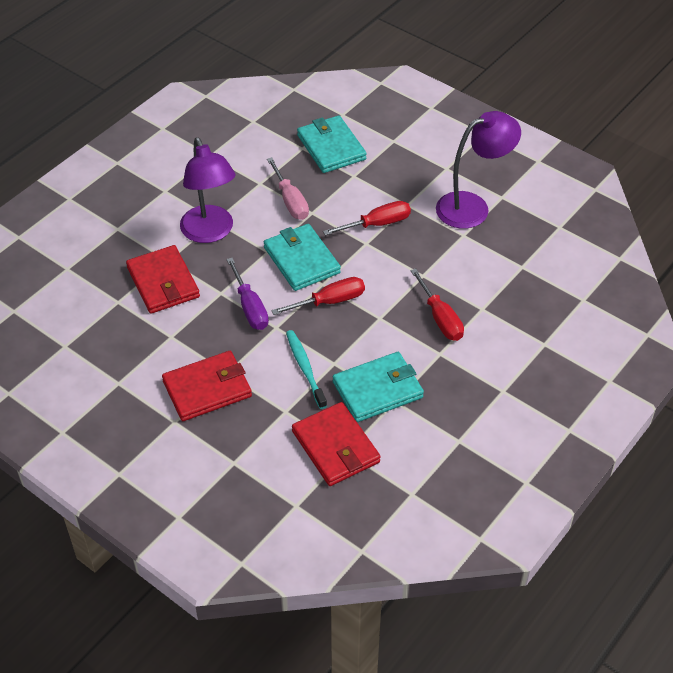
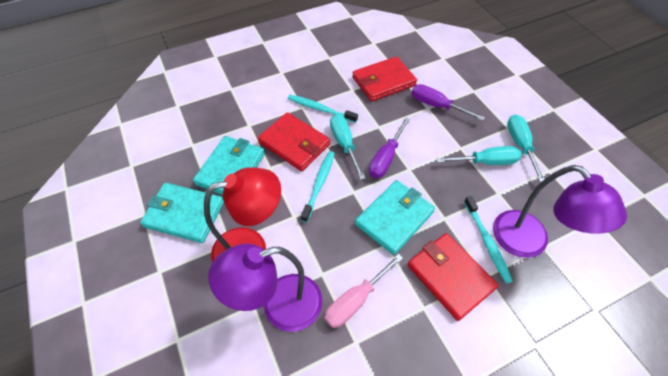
purple screwdriver: [227,258,269,330] = 1 -> [369,117,410,178] [411,84,485,121] = 2
red lamp: none = 0 -> [204,167,281,262] = 1
red screwdriver: [271,277,365,315] [323,201,411,236] [410,268,464,341] = 3 -> none = 0
turquoise screwdriver: none = 0 -> [330,114,365,180] [436,146,521,165] [507,114,544,183] = 3
turquoise toothbrush: [286,330,327,409] = 1 -> [288,95,358,123] [301,151,335,222] [464,196,513,284] = 3

